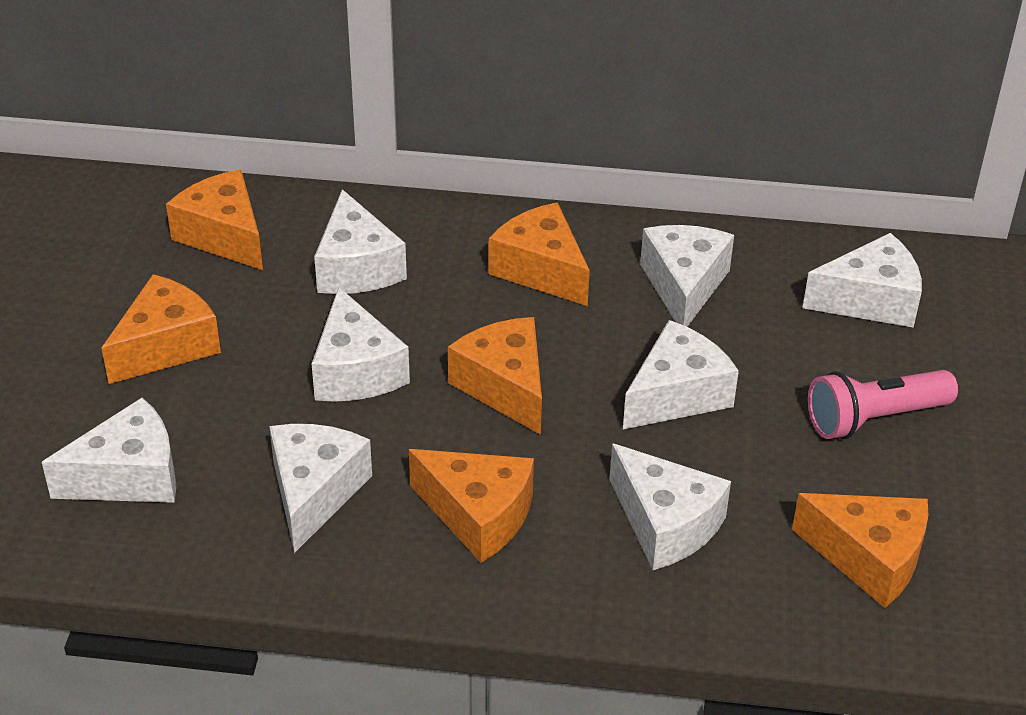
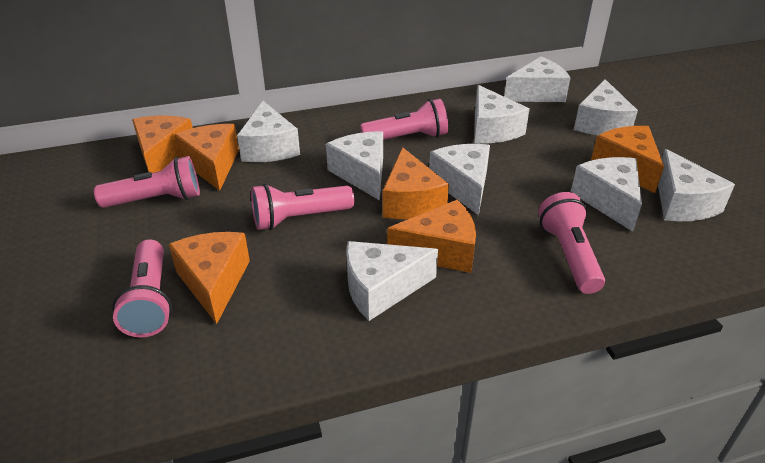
pink flashlight: [808,370,958,439] = 1 -> [94,156,200,208] [112,239,172,337] [251,184,354,230] [360,99,448,140] [538,192,605,294] = 5
white cheese: [42,397,176,503] [269,424,372,553] [312,287,410,402] [314,189,407,294] [609,443,731,570] [623,320,739,429] [640,225,734,327] [802,233,922,328] = 8 -> [237,101,300,162] [326,131,383,201] [346,241,438,321] [429,144,490,215] [475,85,530,144] [504,57,570,102] [571,157,642,232] [574,79,638,135] [658,149,735,221] = 9

